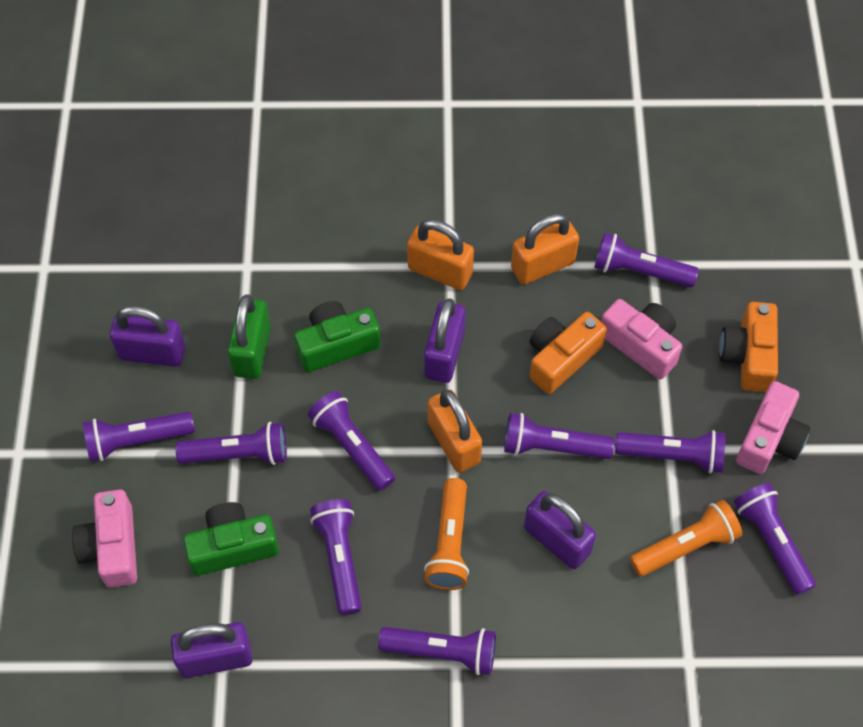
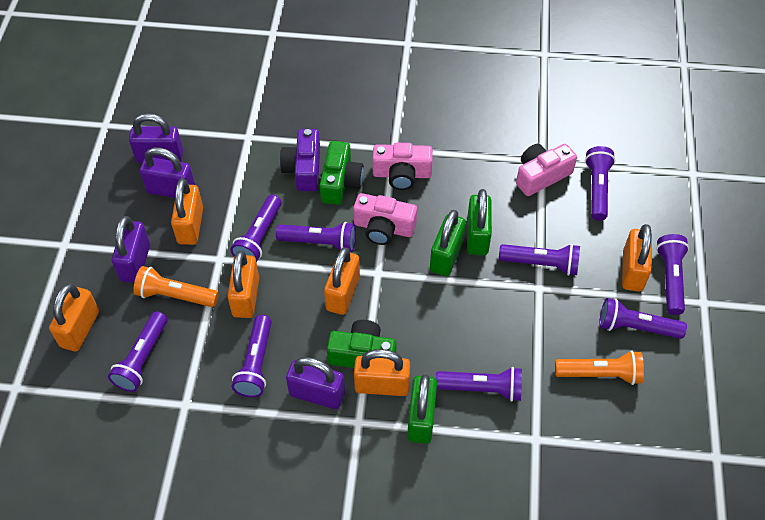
green padlock: [228,294,271,379] = 1 -> [407,374,437,444] [430,210,466,276] [467,189,492,255] = 3
orange camera: [530,312,607,394] [719,302,778,392] = 2 -> none = 0
orange padlock: [407,219,474,290] [428,389,482,472] [511,213,579,285] = 3 -> [49,284,99,351] [171,179,203,245] [227,251,259,318] [324,247,360,315] [354,349,410,396] [622,224,652,291] = 6
purple camera: none = 0 -> [280,129,320,191] = 1

